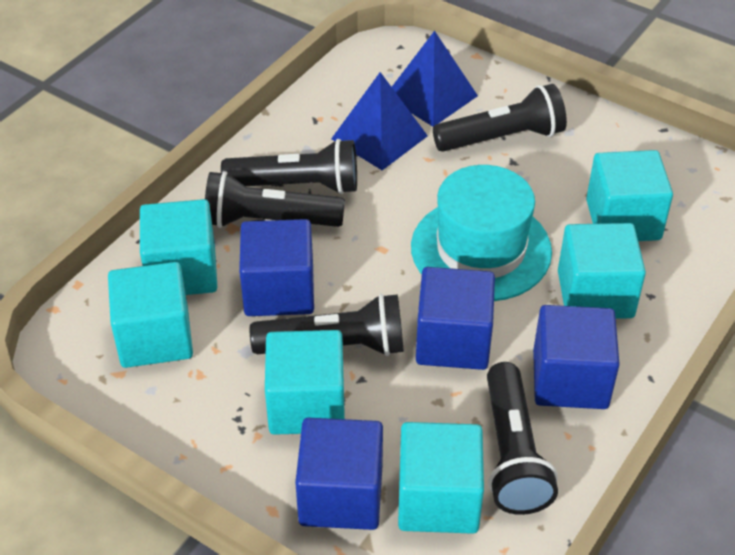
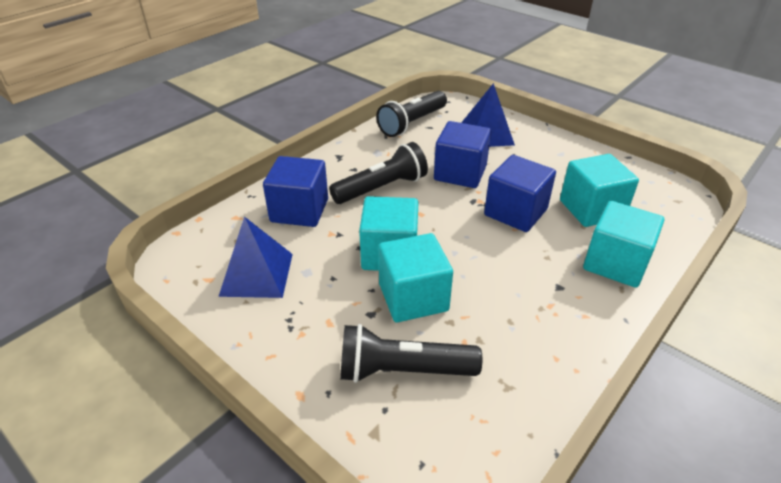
black flashlight: [205,171,345,228] [221,139,357,194] [250,294,404,356] [433,84,567,152] [487,362,558,515] = 5 -> [329,142,428,204] [340,324,482,383] [376,91,447,137] = 3
blue cube: [239,219,314,316] [295,418,383,530] [416,267,495,370] [533,305,620,409] = 4 -> [263,156,328,227] [434,121,491,188] [484,155,556,232] = 3
turquoise cube: [108,262,193,368] [140,199,217,295] [265,330,345,435] [398,422,484,534] [558,223,646,319] [586,150,673,241] = 6 -> [359,196,419,271] [378,233,453,322] [560,154,639,227] [583,201,664,288] = 4
turquoise hat: [411,165,552,301] = 1 -> none = 0

